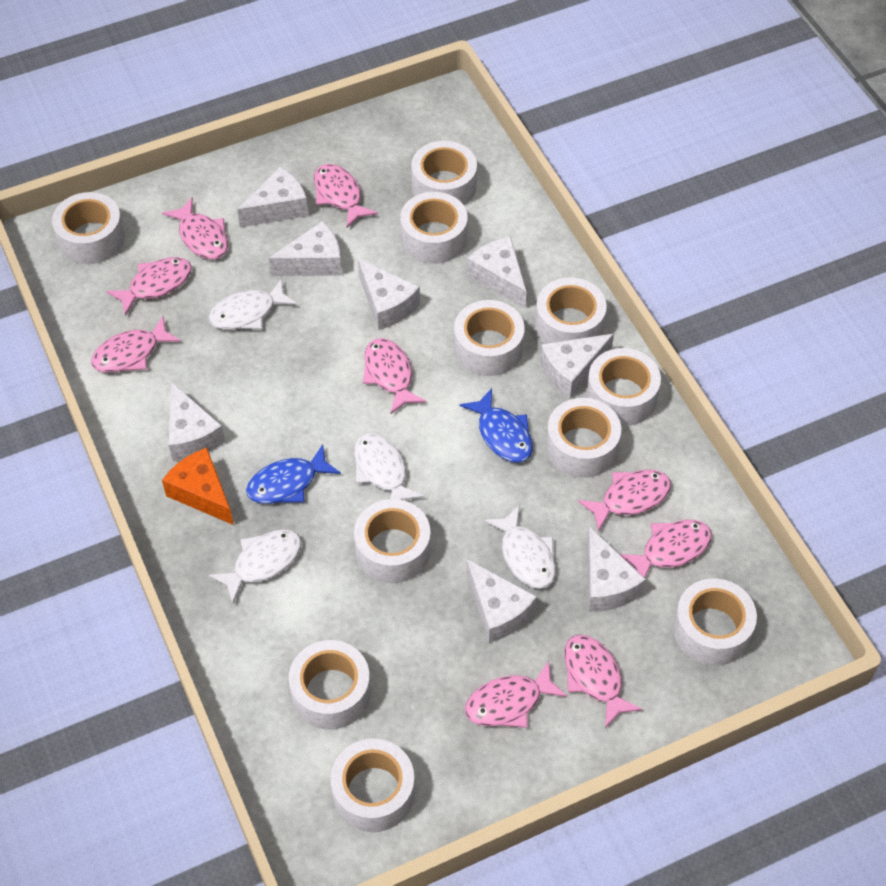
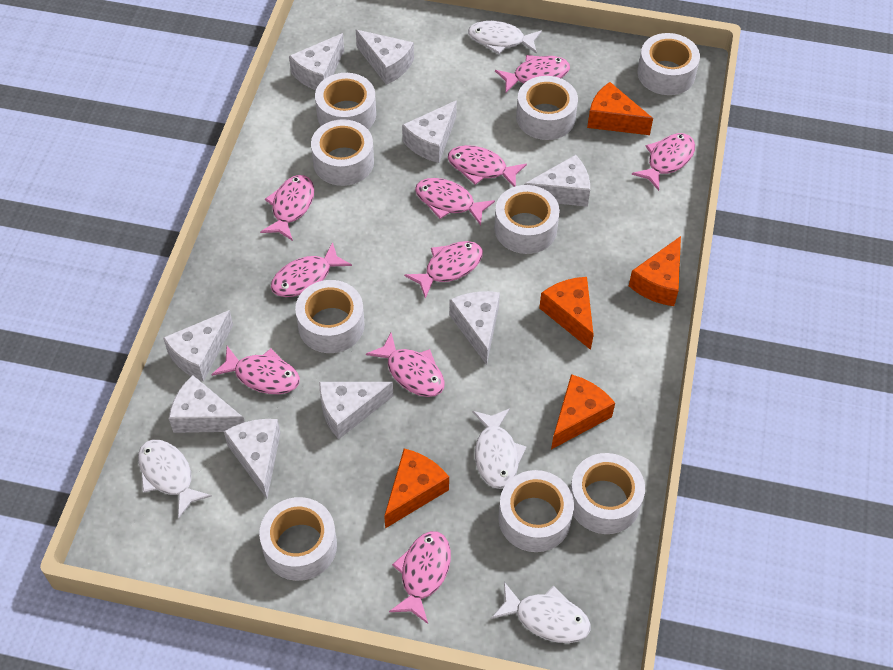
blue fish: [246,444,341,504] [459,388,533,463] = 2 -> none = 0
orange cheese: [162,448,234,525] = 1 -> [384,449,449,528] [539,277,594,350] [551,374,615,449] [587,82,653,135] [629,236,681,306] = 5
pink fish: [91,316,181,373] [106,257,192,316] [162,197,228,259] [314,164,378,228] [363,338,426,415] [465,660,568,728] [564,634,643,728] [578,470,671,532] [620,520,712,578] = 9 -> [211,346,300,394] [260,175,314,241] [271,242,352,297] [366,333,445,397] [389,531,451,624] [404,241,483,299] [415,178,495,225] [448,145,527,187] [495,55,570,93] [632,133,695,191] = 10
white cheese: [169,382,225,461] [237,166,308,227] [268,221,342,276] [358,259,420,330] [466,559,537,643] [467,237,526,309] [540,334,614,398] [587,526,646,612] = 8 -> [163,310,233,382] [169,375,245,433] [224,419,280,498] [289,33,344,90] [319,382,393,439] [356,30,414,85] [402,100,457,163] [449,291,500,365] [524,155,590,207] = 9
white tape: [52,192,125,264] [289,640,371,730] [331,739,415,832] [354,499,431,583] [400,192,468,264] [411,141,477,205] [454,300,525,376] [535,278,607,344] [546,398,621,478] [586,348,661,426] [673,578,757,666] = 11 -> [259,497,337,581] [295,280,364,353] [311,119,374,186] [315,73,376,129] [494,185,560,254] [498,470,574,552] [516,76,578,140] [570,453,645,534] [637,33,700,95] = 9

